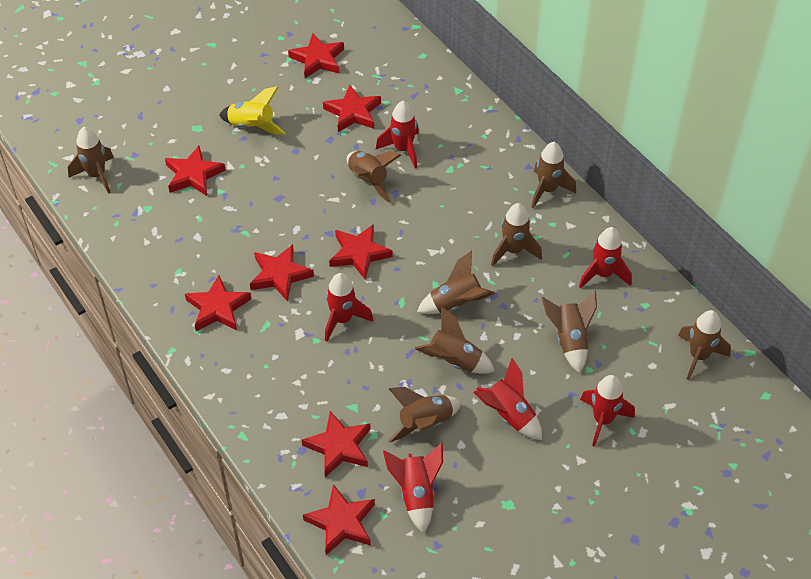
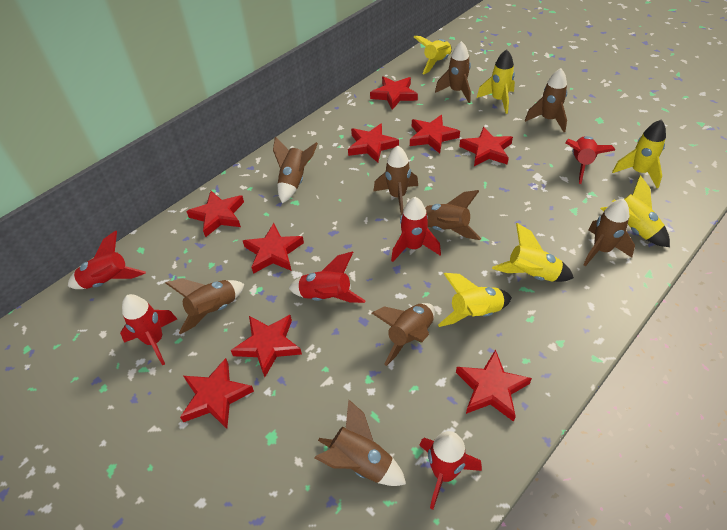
red star: [165,146,226,196] [185,275,251,331] [250,244,314,302] [288,33,344,78] [302,411,371,477] [303,484,375,555] [323,84,381,132] [329,224,393,280] = 8 -> [180,358,254,429] [186,191,244,237] [231,315,302,377] [243,223,304,274] [348,123,399,163] [370,76,418,110] [410,115,460,153] [456,349,532,422] [459,127,513,166] = 9
yellow rocket: [219,86,286,135] = 1 -> [414,36,452,74] [438,273,512,327] [477,49,515,114] [492,223,574,282] [600,175,670,247] [612,120,666,188] = 6

